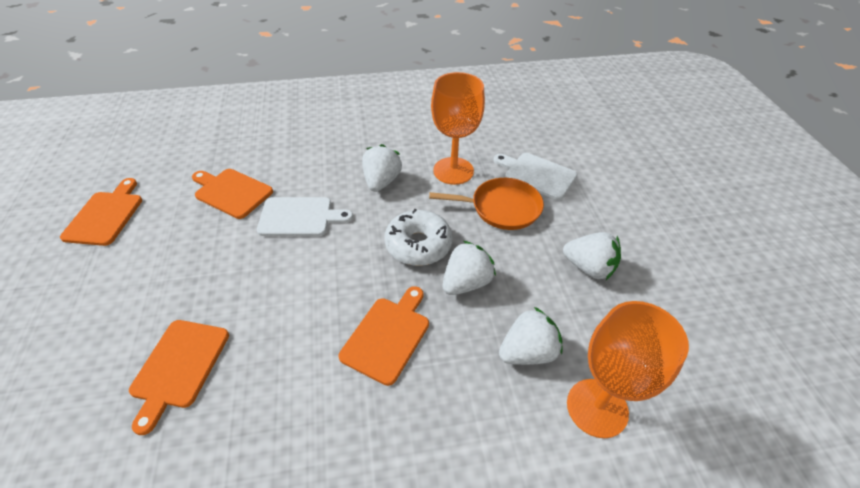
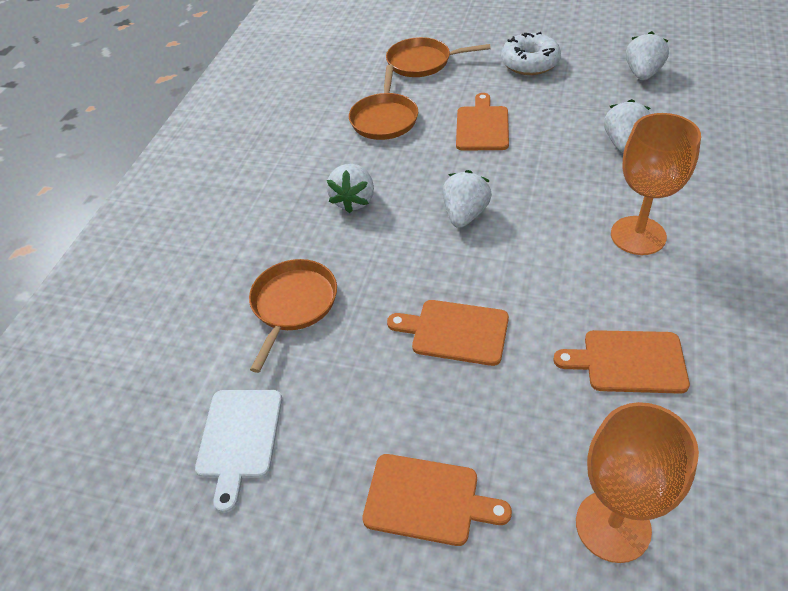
orange pan: [429,178,544,230] = 1 -> [249,259,337,373] [349,65,418,140] [386,37,491,77] = 3
white cutting board: [257,197,353,236] [493,153,577,200] = 2 -> [195,390,282,513] = 1

